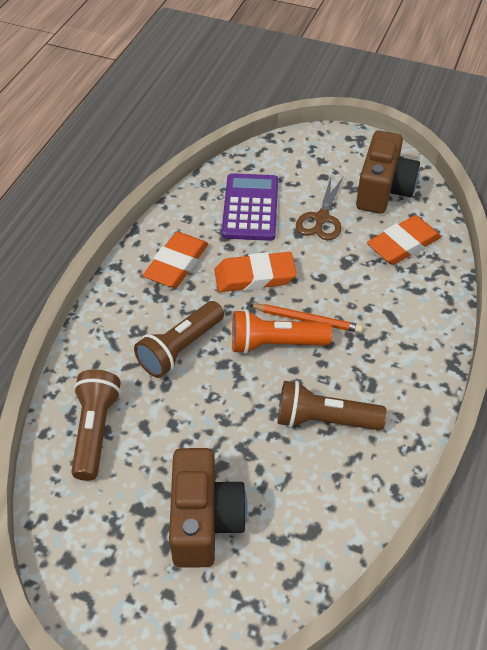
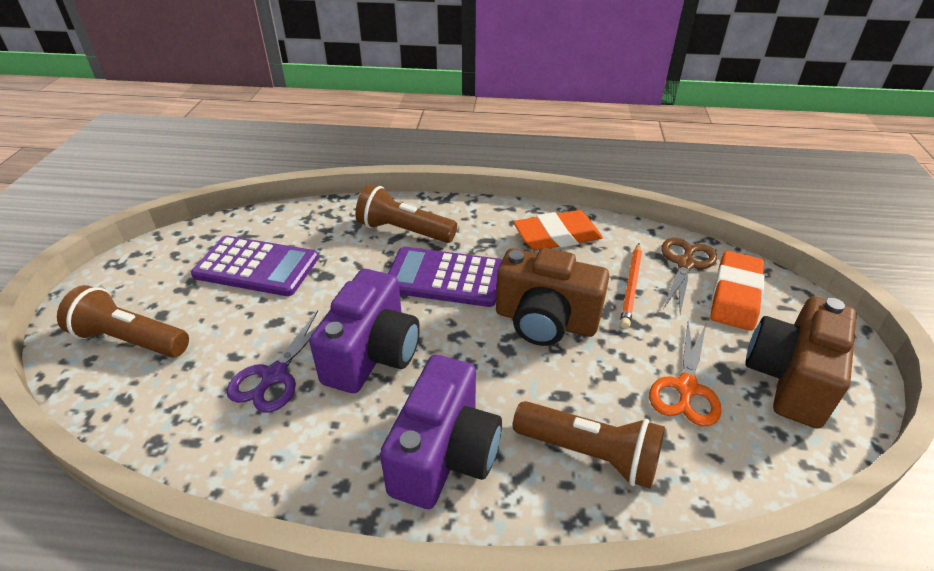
orange eraser: [143,232,208,288] [214,252,297,292] [367,215,441,265] = 3 -> [513,210,603,251] [711,251,765,331] = 2
orange flashlight: [232,309,332,354] = 1 -> none = 0
orange scissors: none = 0 -> [649,321,722,426] = 1
purple calculator: [221,173,278,241] = 1 -> [191,236,318,296] [388,247,502,307] = 2
purple camera: none = 0 -> [309,269,420,393] [380,355,502,509] = 2
purple scissors: none = 0 -> [227,310,319,412] = 1

